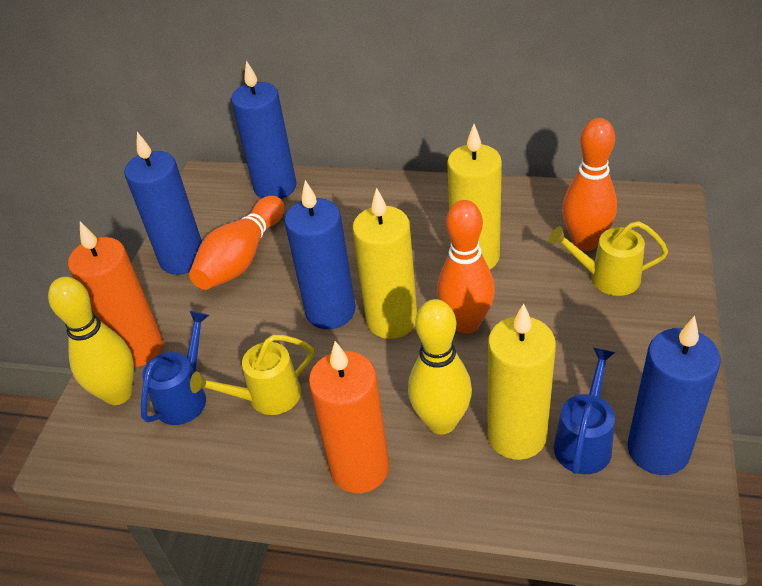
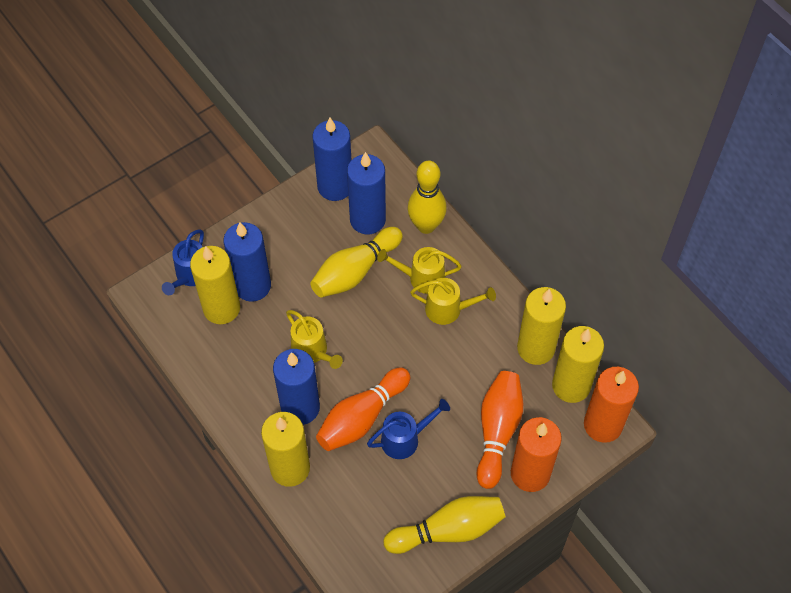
orange bowling pin: [189,196,284,290] [437,200,495,334] [562,118,617,251] = 3 -> [316,367,410,451] [477,371,523,489] = 2
yellow bowling pin: [48,277,134,405] [408,299,472,434] = 2 -> [310,227,403,298] [384,496,506,554] [408,160,447,234] = 3
yellow candle: [352,188,417,339] [447,124,502,269] [487,303,556,460] = 3 -> [190,246,240,324] [261,412,310,487] [517,287,566,365] [552,326,604,403] = 4
yellow watering can: [190,335,314,415] [549,221,668,296] = 2 -> [286,310,343,369] [377,247,462,294] [410,278,496,325] = 3

